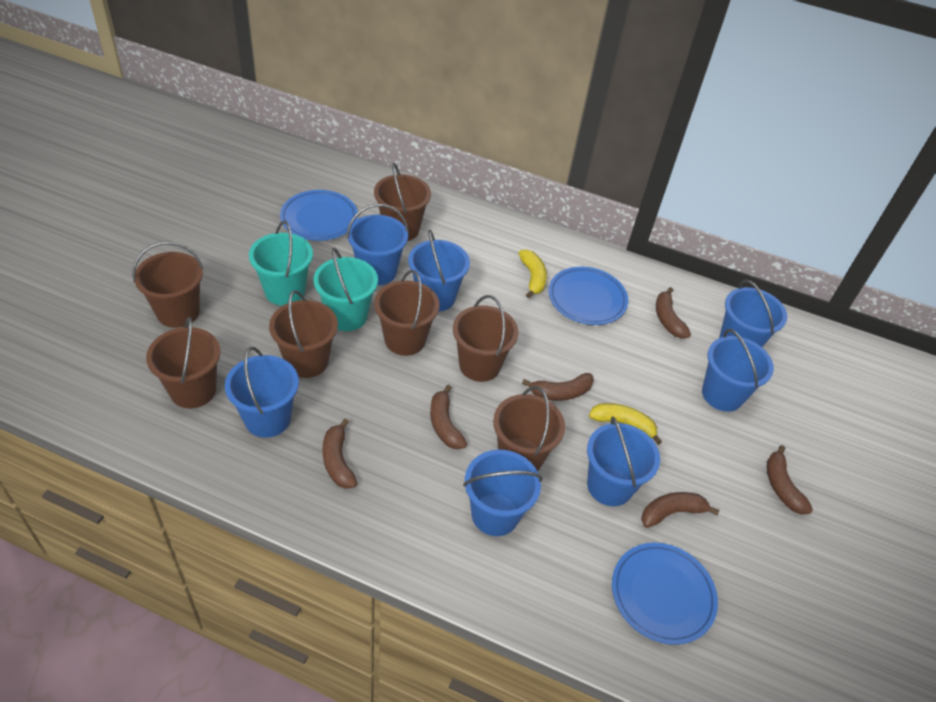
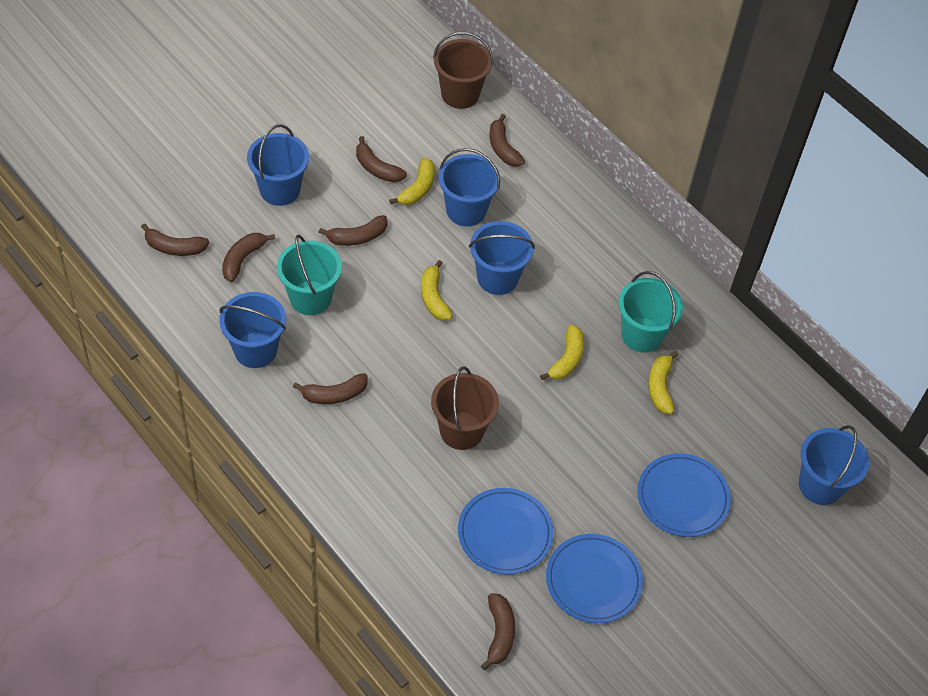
blue bucket: [225,347,299,438] [347,204,409,285] [408,230,470,312] [463,450,543,536] [587,417,660,506] [702,329,774,412] [719,279,787,347] = 7 -> [219,292,286,368] [247,124,309,206] [439,148,500,227] [469,221,535,295] [799,425,869,505] = 5
brown banana: [323,419,357,489] [430,385,467,449] [522,373,594,401] [641,492,719,528] [656,287,691,339] [767,445,813,514] = 6 -> [141,223,209,256] [222,233,275,282] [293,373,368,404] [319,215,388,246] [356,136,407,182] [481,593,515,670] [489,114,525,167] = 7
brown bucket: [132,241,203,328] [146,317,220,408] [269,290,338,378] [374,163,431,241] [374,270,440,356] [453,295,519,382] [493,386,565,471] = 7 -> [431,367,499,450] [433,32,493,109] = 2
yellow banana: [519,249,547,298] [589,403,662,445] = 2 -> [389,157,435,205] [421,260,453,321] [540,325,584,380] [648,351,678,414] = 4

